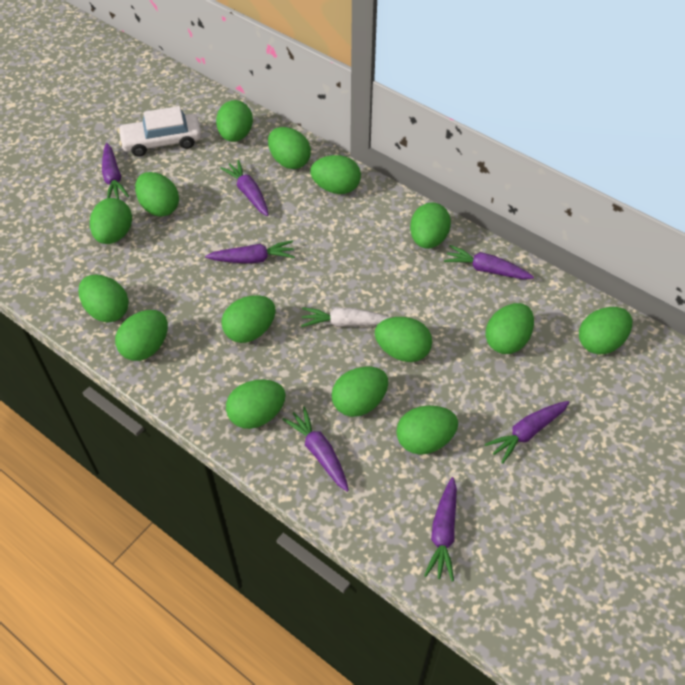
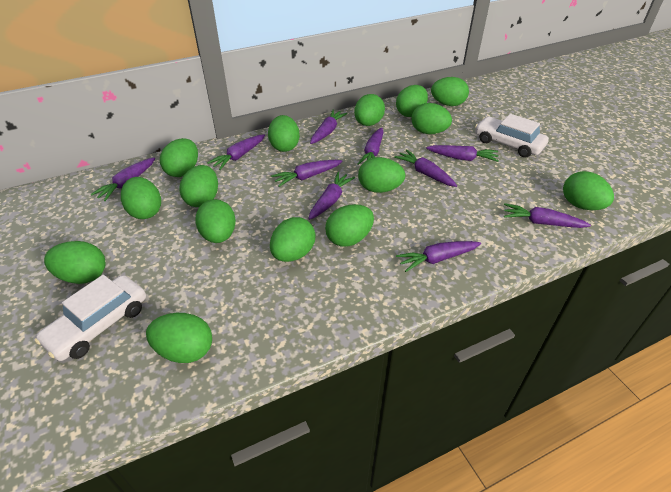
purple carrot: [102,143,129,199] [205,240,295,264] [220,160,269,216] [282,406,349,492] [424,477,457,582] [444,245,534,279] [485,401,570,464] = 7 -> [91,157,155,201] [207,134,265,170] [271,160,343,187] [308,172,355,220] [310,110,348,144] [358,127,384,165] [394,149,457,187] [396,241,481,272] [426,145,499,162] [504,203,591,228] = 10
white car: [118,106,201,157] = 1 -> [35,275,146,361] [475,114,549,157] = 2
white carrot: [301,307,391,327] = 1 -> none = 0

